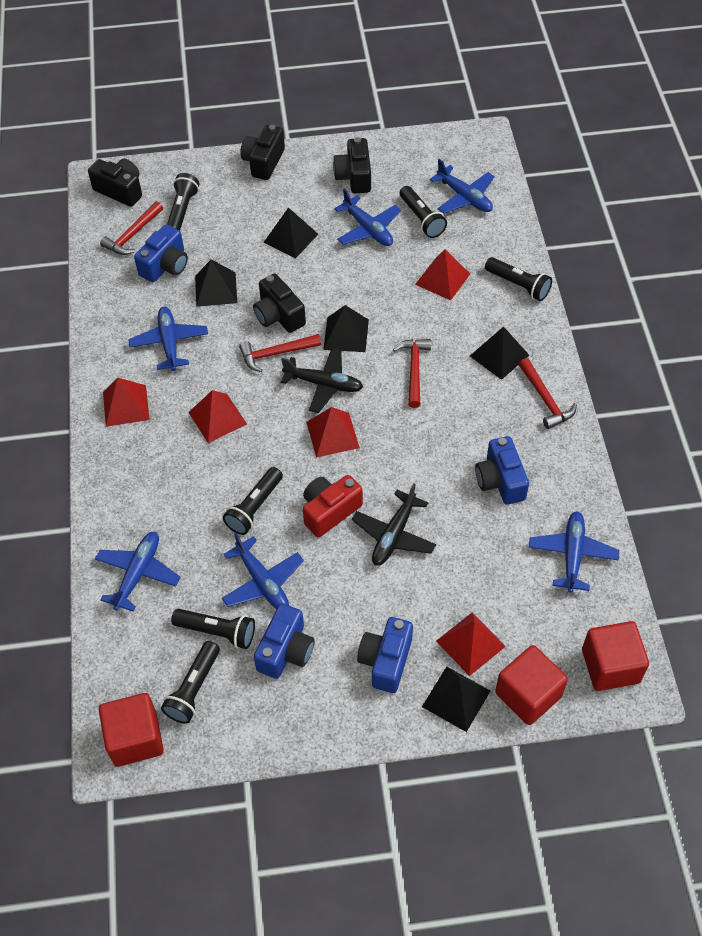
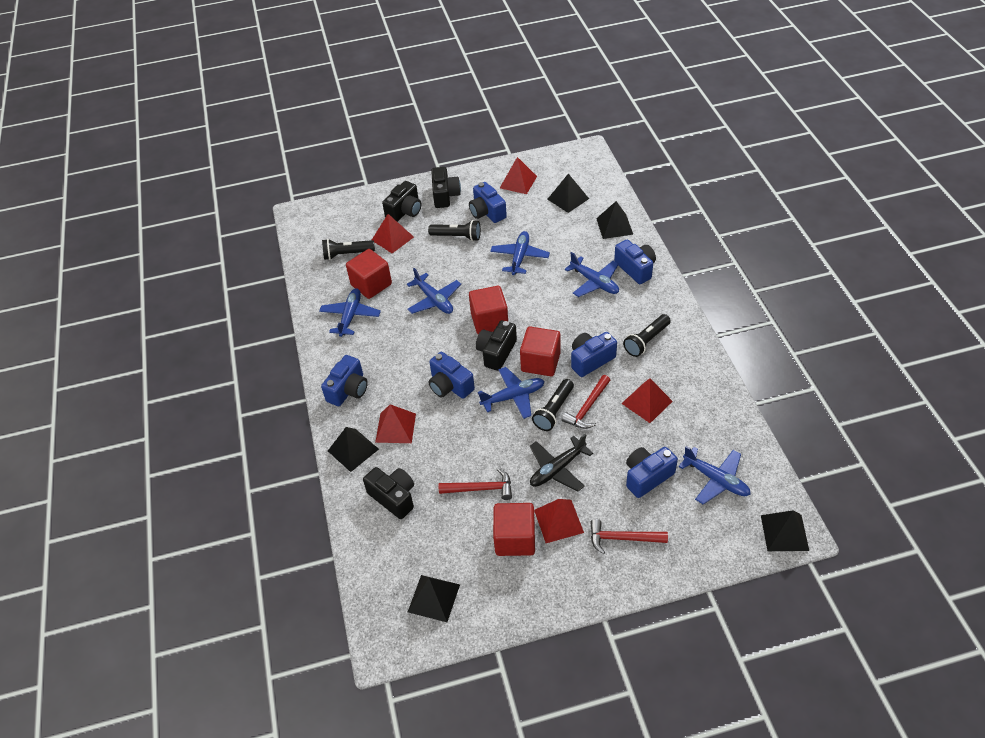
black flashlight: [161,641,220,724] [167,173,200,231] [171,609,255,649] [223,467,283,535] [400,186,447,238] [485,257,552,301] = 6 -> [322,239,375,260] [428,220,481,241] [532,379,574,431] [623,314,671,357] = 4
black plane: [281,348,363,413] [352,483,436,566] = 2 -> [530,434,593,491] = 1
blue camera: [134,224,188,282] [254,603,315,679] [357,617,413,693] [475,436,529,505] = 4 -> [321,355,368,406] [428,352,475,399] [469,182,507,223] [571,332,617,377] [614,240,656,284] [626,447,678,498] = 6
red camera: [303,475,363,537] = 1 -> none = 0
red cube: [99,693,164,767] [495,645,568,725] [582,621,649,691] = 3 -> [346,249,392,299] [469,286,508,334] [493,503,535,556] [520,327,560,376] = 4
red hammer: [100,201,163,255] [239,334,321,372] [393,339,431,408] [519,358,577,429] = 4 -> [439,468,512,500] [562,375,610,429] [590,519,668,554] = 3

